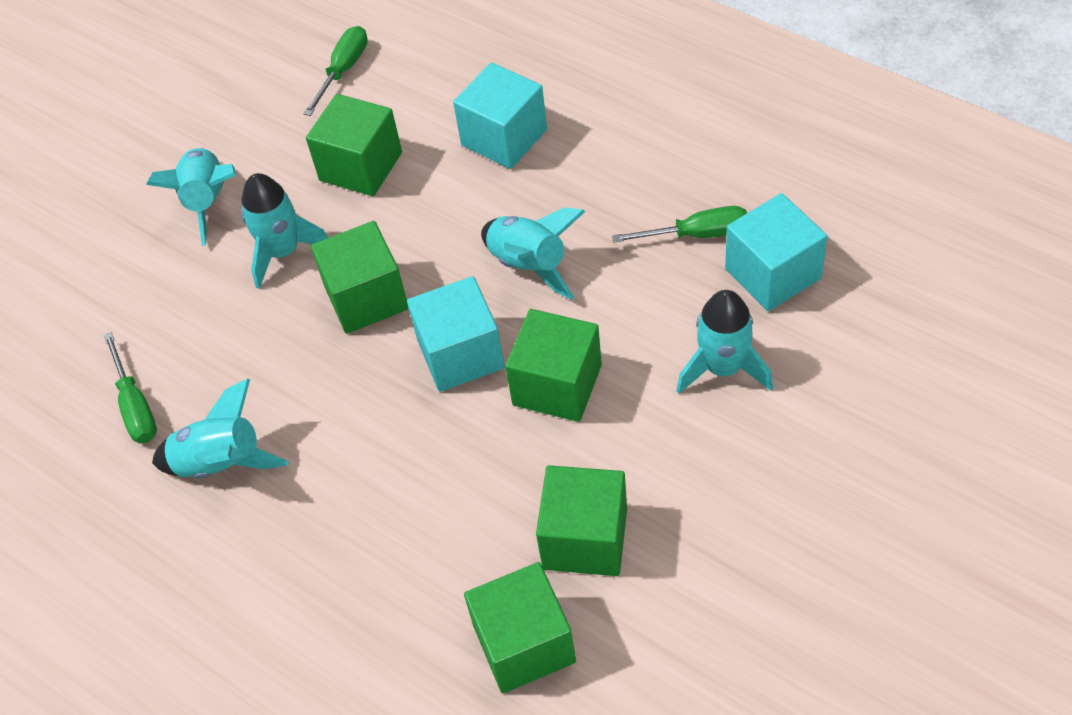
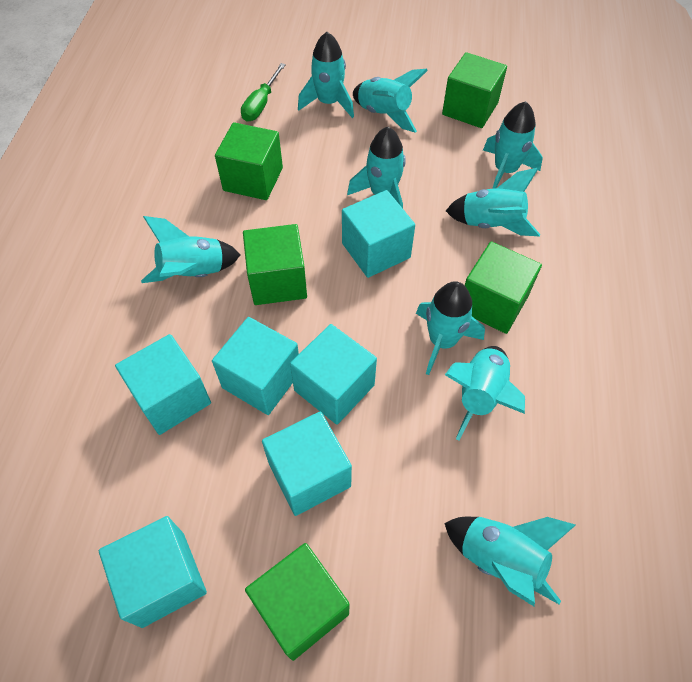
green screwdriver: [103,332,157,443] [304,26,368,116] [612,206,747,243] = 3 -> [241,63,286,121] = 1
turquoise cube: [407,276,505,392] [453,62,547,169] [725,193,827,311] = 3 -> [99,516,207,628] [115,334,211,435] [212,317,299,415] [262,412,352,516] [290,324,377,425] [342,190,415,278] = 6
turquoise rocket: [146,148,236,246] [152,379,289,478] [241,173,328,289] [481,207,585,300] [677,290,773,394] = 5 -> [141,216,240,283] [298,32,354,118] [347,127,406,208] [353,69,428,132] [416,281,485,375] [444,517,576,606] [445,346,525,440] [446,168,540,236] [483,101,543,189] = 9

